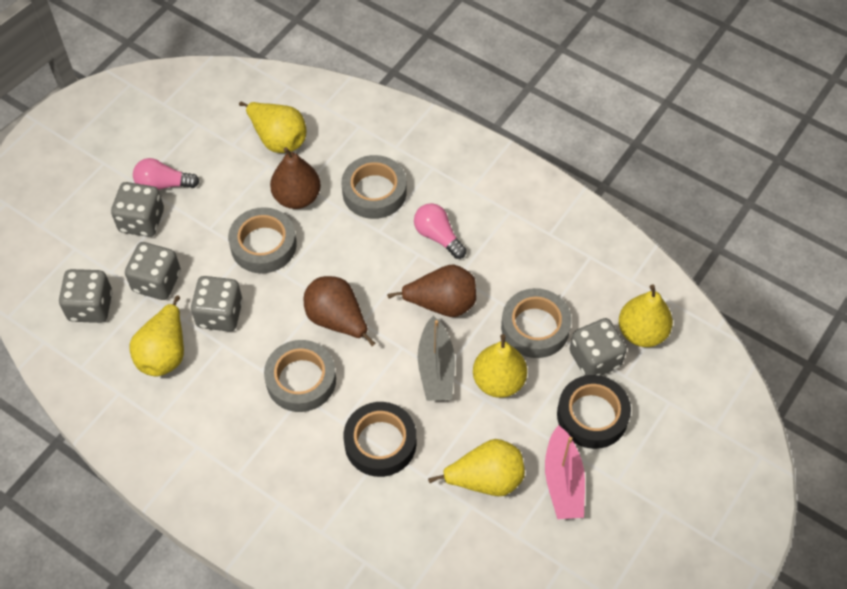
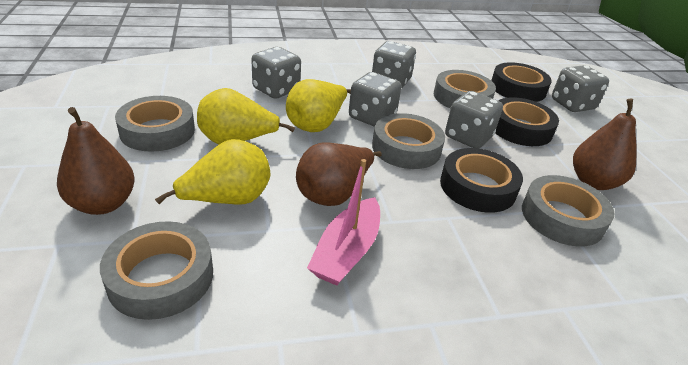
black tape: [344,402,416,477] [557,375,631,449] = 2 -> [440,148,523,213] [491,62,552,102] [495,97,559,146] = 3
grey boat: [418,316,455,401] = 1 -> none = 0
grey tape: [228,207,297,273] [264,340,336,412] [342,155,407,219] [501,288,572,358] = 4 -> [100,221,213,320] [115,96,195,152] [372,113,445,169] [434,70,496,109] [522,175,614,247] = 5
pink light bulb: [133,158,199,190] [414,203,466,259] = 2 -> none = 0
yellow pear: [130,295,184,376] [239,102,306,153] [428,439,525,496] [473,334,527,398] [619,284,673,347] = 5 -> [155,139,270,205] [197,88,295,145] [286,79,351,132] = 3

